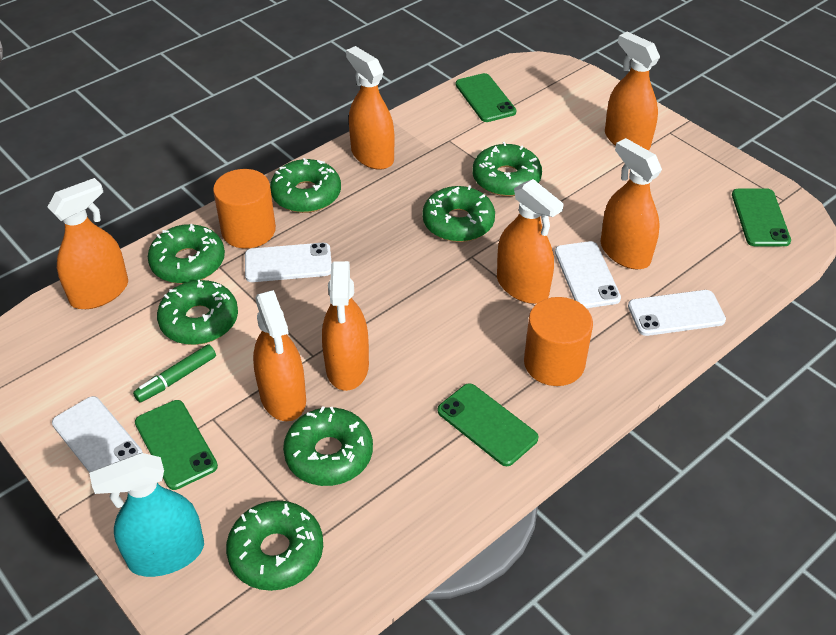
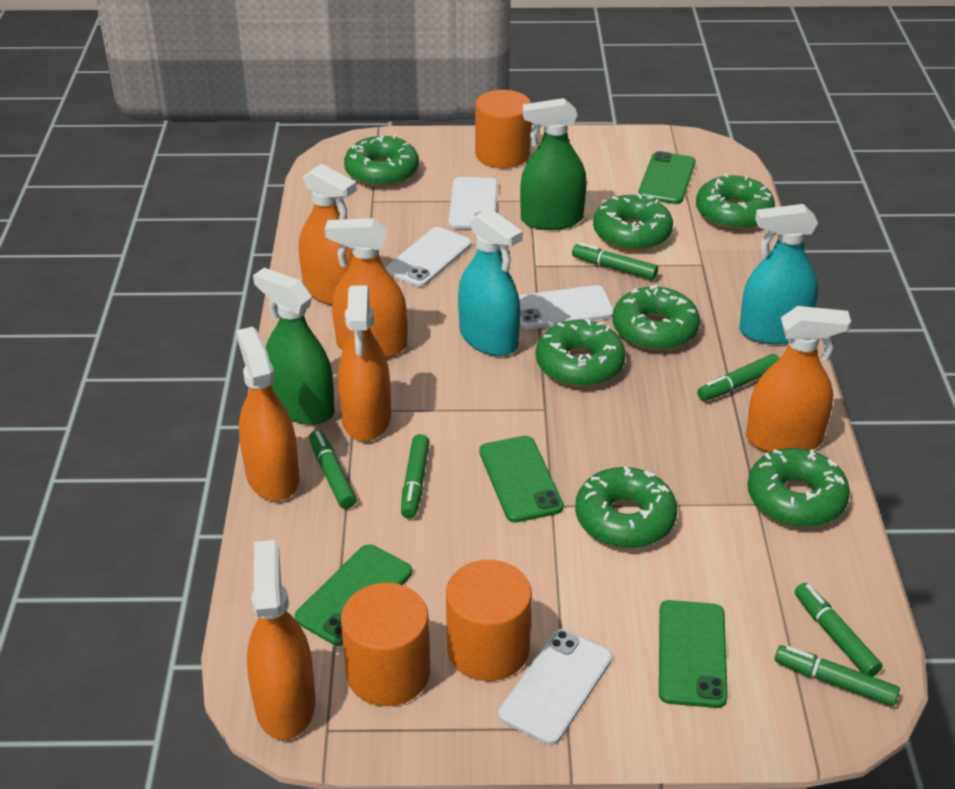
green marker: [133,344,216,403] = 1 -> [309,430,356,509] [401,434,430,519] [572,243,658,280] [697,354,779,401] [775,645,900,707] [795,583,882,677] = 6
green spray bottle: none = 0 -> [253,268,335,425] [520,98,586,230] = 2
orange cylinder: [213,169,276,248] [524,297,593,386] = 2 -> [341,583,430,706] [446,560,532,681] [475,90,531,168] = 3
orange spray bottle: [48,178,128,309] [253,290,306,421] [322,261,369,391] [346,46,395,170] [497,179,564,304] [601,138,662,269] [605,32,660,150] = 7 -> [236,327,299,501] [247,540,315,740] [299,164,357,305] [325,218,407,358] [338,285,391,441] [746,306,851,453] = 6
turquoise spray bottle: [89,453,204,577] = 1 -> [458,208,523,356] [740,204,818,344] = 2

